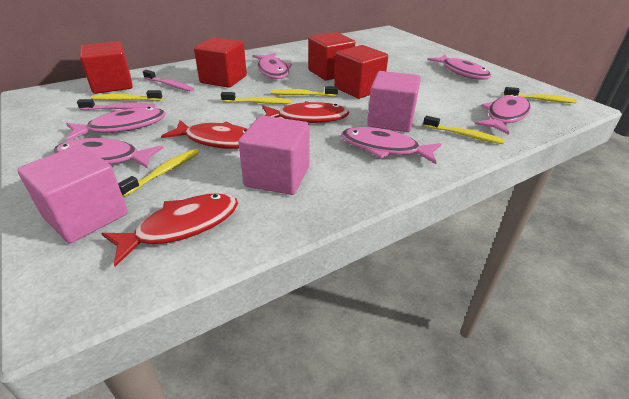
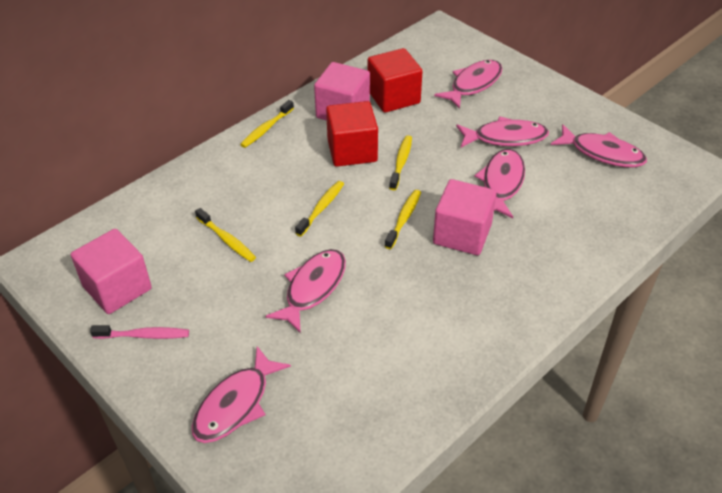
pink toothbrush: [77,99,155,110] [143,70,194,92] = 2 -> [90,325,189,339] = 1
red cube: [80,41,133,94] [194,37,247,88] [308,32,355,81] [334,45,388,99] = 4 -> [326,101,378,167] [368,48,423,113] = 2
red fish: [101,193,238,266] [161,120,247,149] [262,101,349,123] = 3 -> none = 0
yellow toothbrush: [91,90,163,101] [118,149,199,197] [221,92,292,104] [271,86,338,97] [423,116,505,144] [503,87,577,103] = 6 -> [195,208,256,262] [240,100,294,148] [295,181,344,237] [384,190,421,249] [389,135,412,190] = 5

